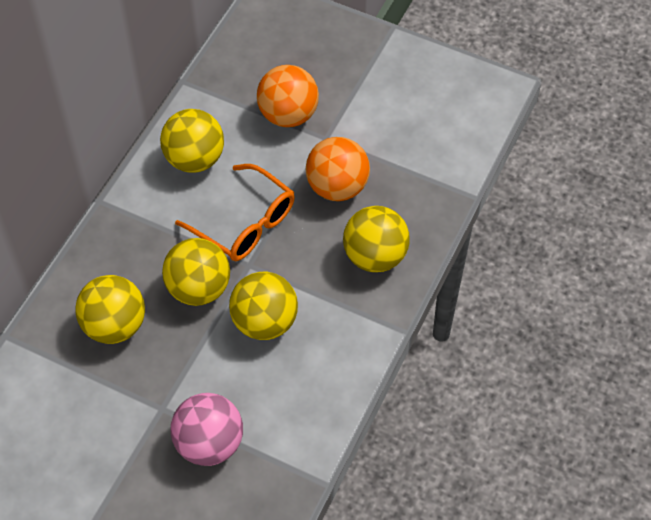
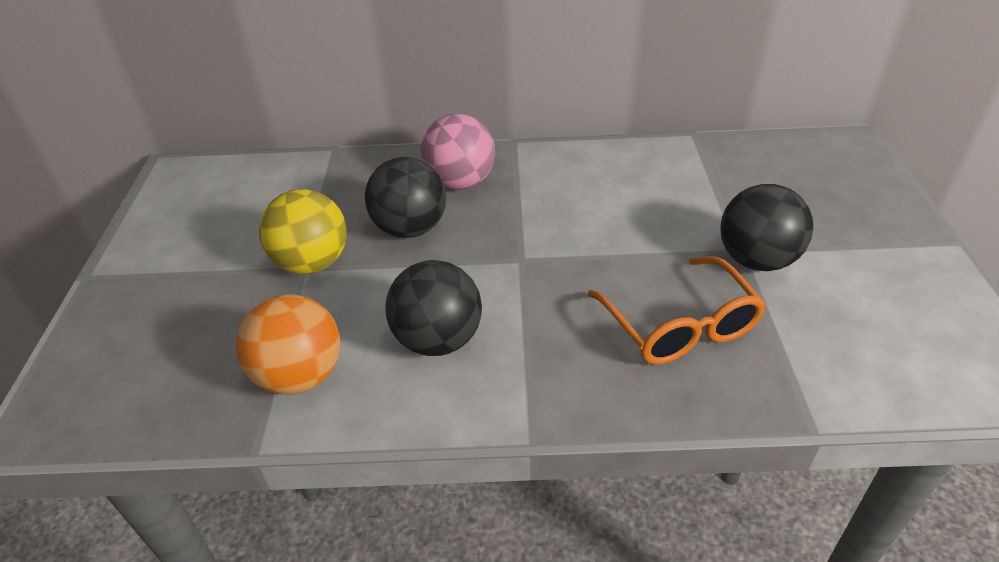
black ball: none = 0 -> [365,157,446,238] [385,260,482,356] [720,184,813,271] = 3
orange ball: [257,65,319,127] [306,137,370,201] = 2 -> [236,294,340,395] = 1
yellow ball: [75,275,145,344] [160,109,224,172] [162,238,230,306] [229,272,298,340] [343,206,410,272] = 5 -> [259,189,347,274] = 1

